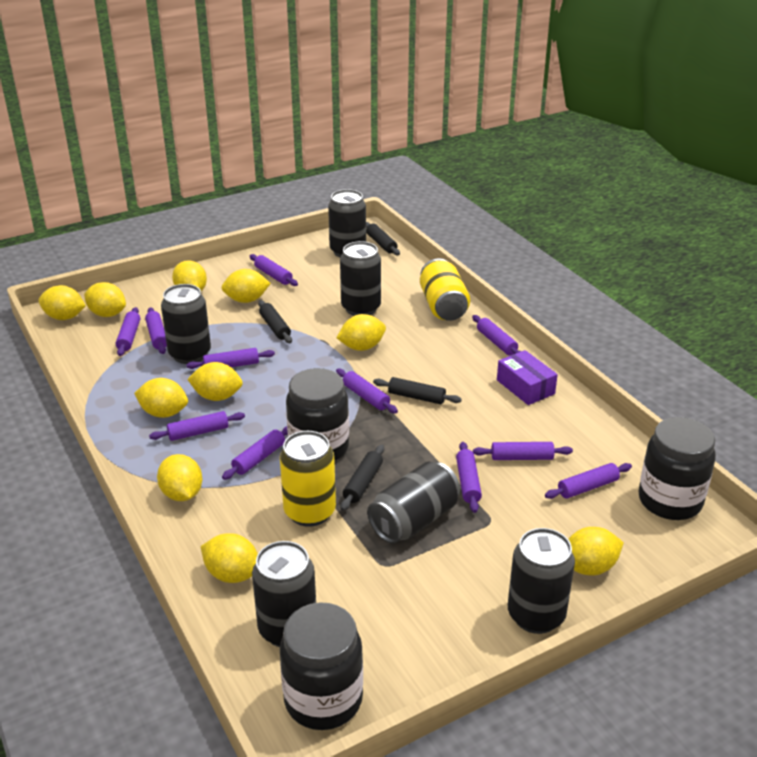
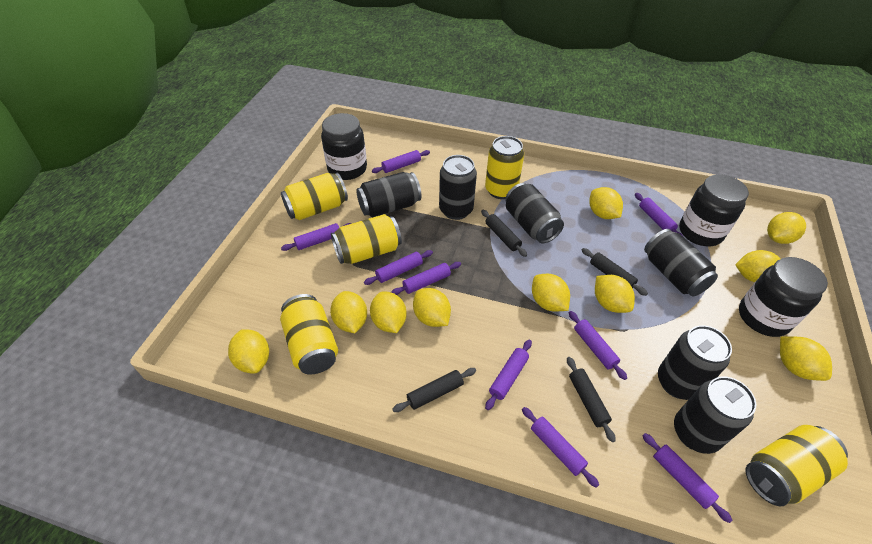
purple box: [497,350,558,405] = 1 -> none = 0
purple rolling pin: [116,307,140,356] [145,308,167,354] [149,411,245,441] [186,348,275,369] [222,426,288,480] [250,254,298,286] [336,369,398,413] [456,442,482,513] [472,315,521,355] [473,442,573,460] [545,463,632,499] = 11 -> [281,223,352,251] [364,250,433,285] [372,150,430,173] [391,262,461,295] [485,340,532,410] [522,407,599,488] [569,311,627,380] [635,193,683,236] [642,433,732,523] = 9
yellow can: [280,431,336,527] [420,258,470,321] = 2 -> [280,294,338,375] [281,173,348,220] [331,214,402,264] [485,136,524,199] [745,425,848,506] = 5

